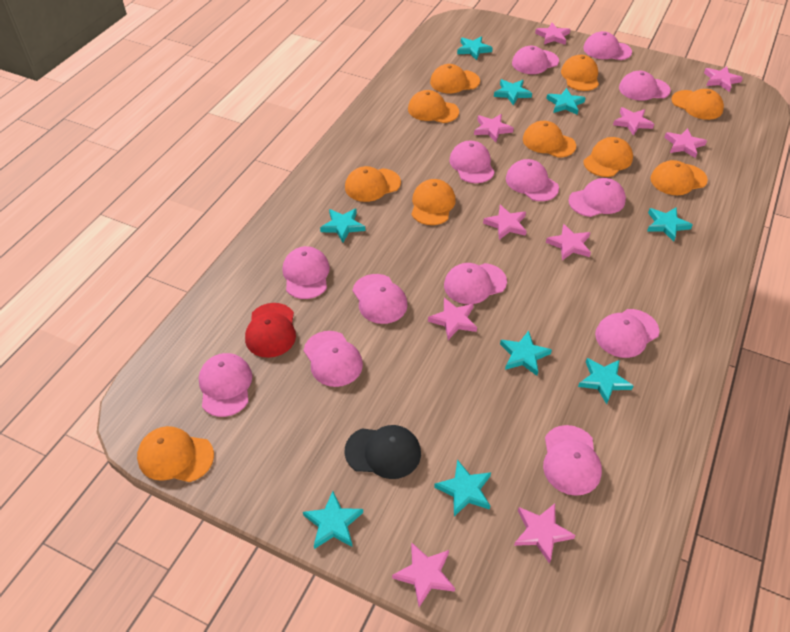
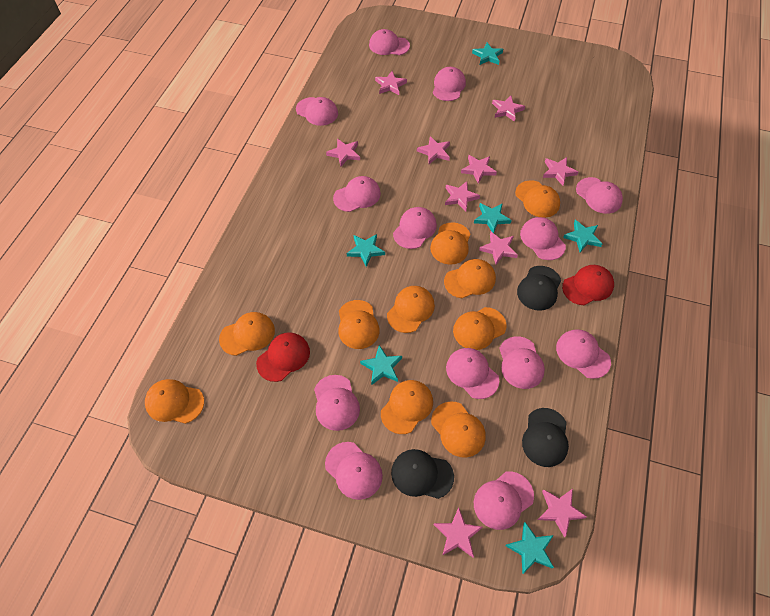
black cap: [345,425,421,479] = 1 -> [391,449,454,499] [517,266,561,311] [522,408,569,467] = 3
red cap: [245,303,296,358] = 1 -> [256,332,310,382] [562,265,614,305] = 2
turquoise star: [303,491,363,549] [320,208,365,242] [434,459,491,517] [457,36,493,60] [494,79,532,105] [500,331,552,376] [546,88,586,115] [578,358,633,404] [647,207,693,242] = 9 -> [347,234,385,267] [360,345,402,385] [472,42,503,65] [474,203,512,233] [505,522,554,575] [563,220,602,252] = 6

